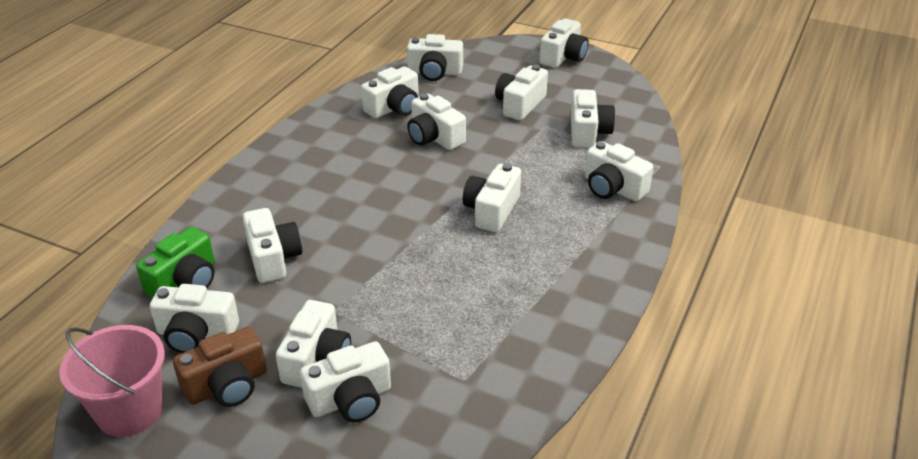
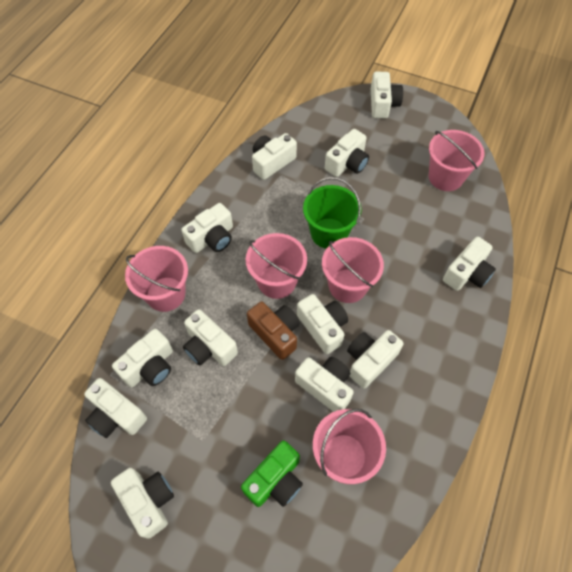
green bucket: none = 0 -> [303,177,362,249] = 1
pink bucket: [59,325,165,437] = 1 -> [125,246,188,312] [246,233,307,299] [313,409,386,484] [322,237,384,303] [429,130,485,191] = 5

